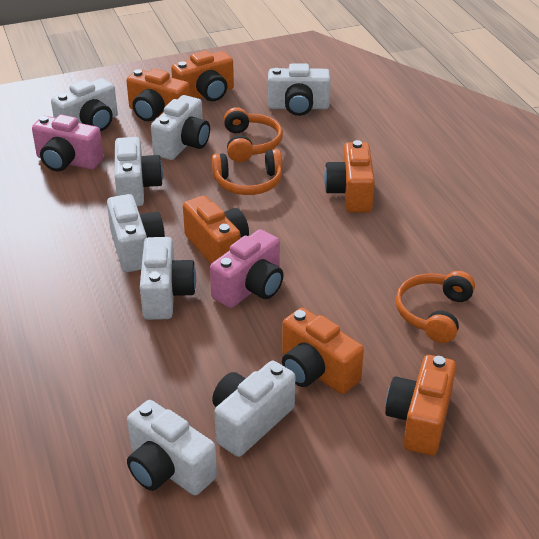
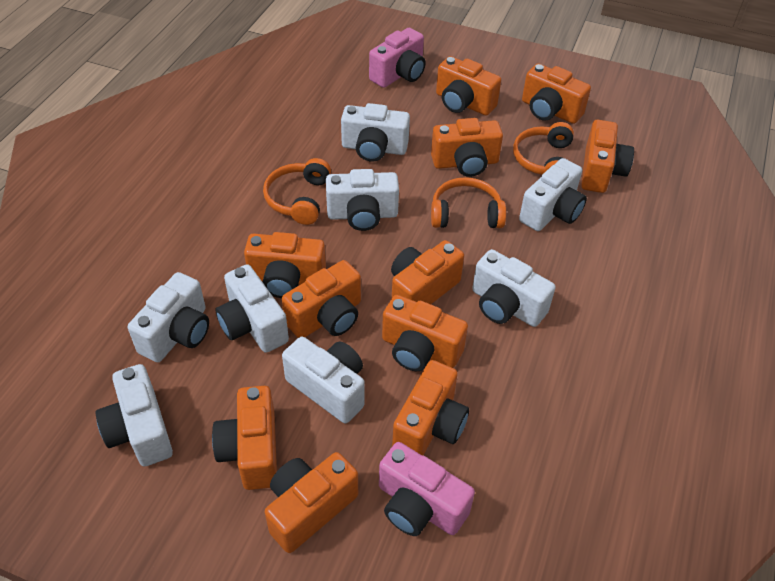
orange camera: [126,69,190,122] [171,50,234,101] [183,195,249,264] [282,308,364,394] [324,140,375,213] [385,355,456,456] = 6 -> [212,386,277,490] [244,232,326,298] [265,452,358,553] [282,260,361,338] [382,295,468,371] [391,240,464,304] [392,360,469,455] [431,118,503,177] [436,56,501,116] [522,64,591,124] [581,120,634,193] = 11

